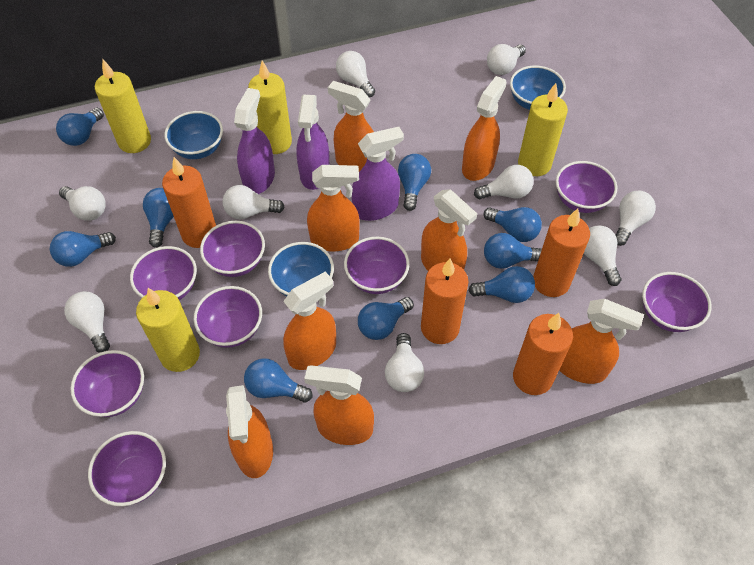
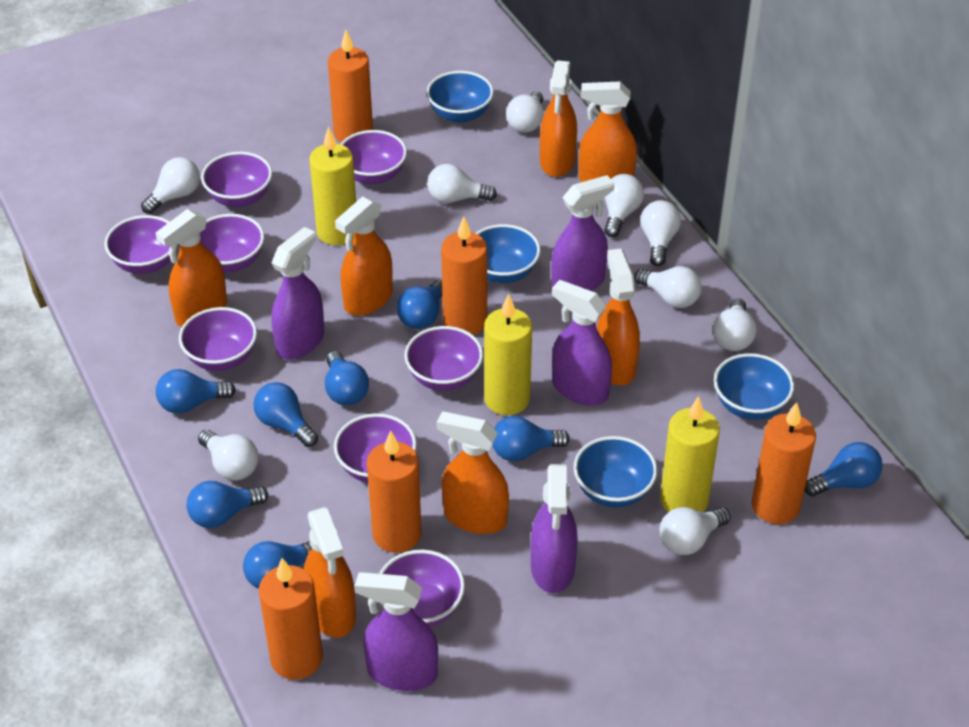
blue bowl: [164,111,223,159] [268,242,334,296] [510,65,566,110] = 3 -> [426,71,494,123] [476,224,541,283] [574,436,657,508] [714,353,794,420] = 4
blue light bulb: [50,231,116,267] [56,108,104,146] [143,188,174,247] [244,358,312,402] [358,297,414,340] [398,154,431,211] [468,266,535,303] [484,207,542,242] [484,233,542,269] = 9 -> [156,369,236,413] [187,481,268,528] [243,541,312,589] [253,382,318,447] [325,351,369,406] [397,280,442,329] [492,416,570,462] [804,442,883,497] = 8
orange candle: [162,157,216,248] [421,258,469,344] [513,313,573,395] [533,208,590,297] = 4 -> [259,558,323,680] [328,30,373,143] [367,431,422,553] [441,217,487,335] [752,402,816,524] = 5
orange spray bottle: [226,385,273,478] [283,271,336,370] [304,365,374,445] [307,165,360,252] [328,81,374,172] [421,189,477,271] [462,76,507,181] [559,299,644,384] = 8 -> [156,209,227,327] [304,507,356,638] [335,197,393,316] [437,411,509,534] [540,60,577,177] [579,81,637,182] [597,248,640,385] = 7
purple spray bottle: [234,88,275,194] [296,95,330,190] [352,127,404,221] = 3 -> [271,227,324,360] [355,572,438,691] [531,464,578,593] [551,175,614,291] [552,280,612,406] = 5
yellow candle: [95,60,151,153] [136,288,200,372] [248,61,292,154] [518,83,568,176] = 4 -> [309,127,356,245] [484,294,532,415] [660,396,720,512] = 3

